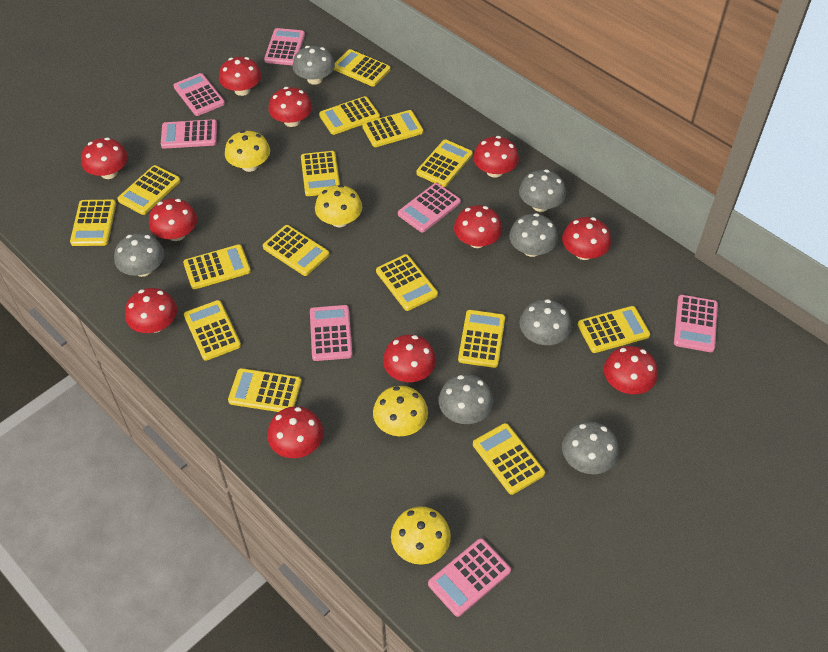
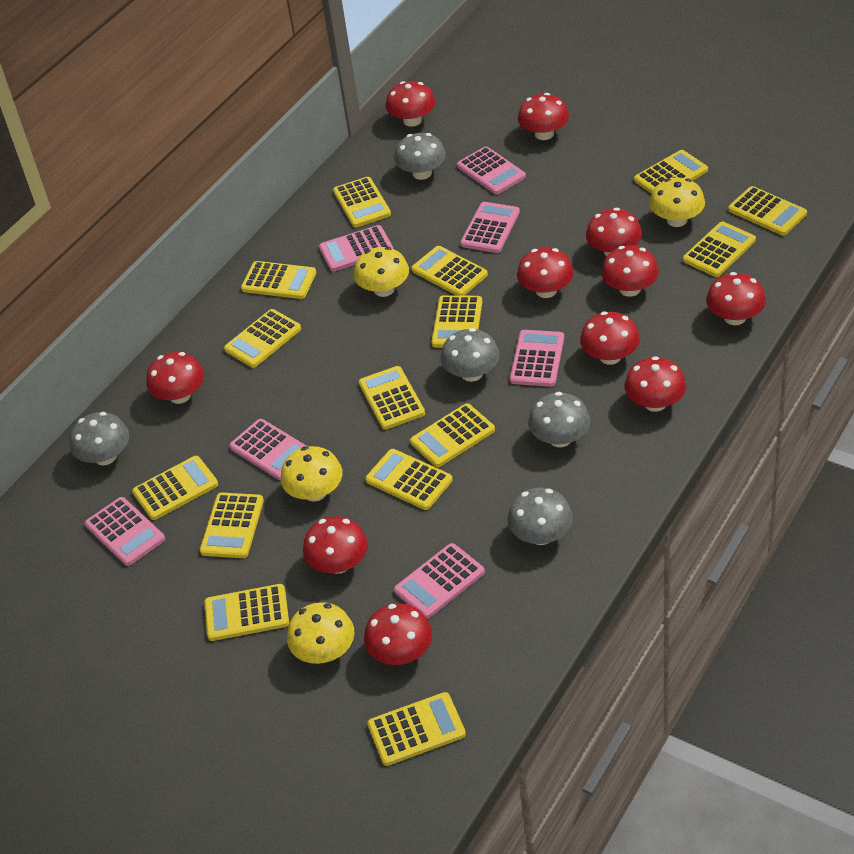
grey mushroom: [114,233,164,277] [293,46,335,85] [438,374,493,424] [509,213,558,257] [519,170,566,212] [519,299,572,345] [562,421,619,474] = 7 -> [70,412,129,465] [394,133,446,180] [441,328,500,382] [507,488,573,545] [528,392,590,447] = 5

